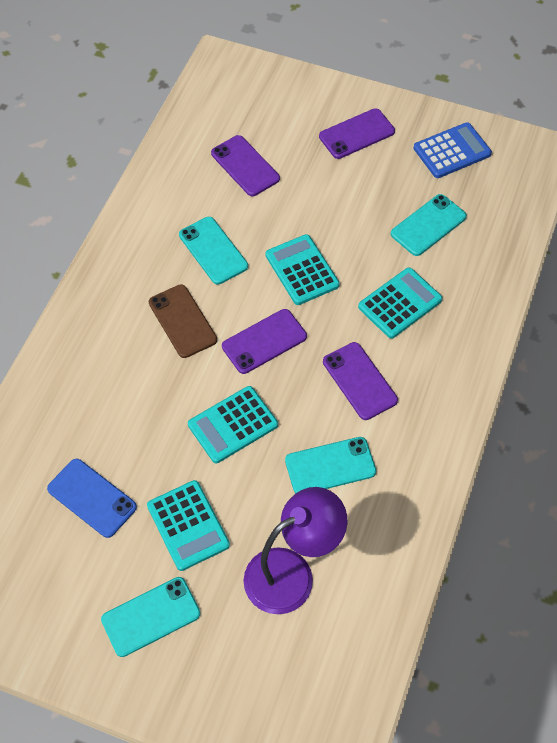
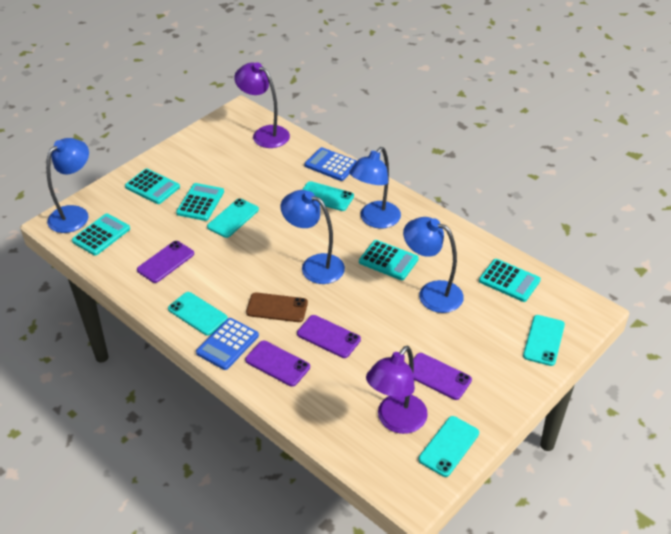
blue calculator: [414,122,492,178] = 1 -> [196,318,259,370] [305,147,357,181] = 2
blue lamp: none = 0 -> [46,138,89,233] [281,190,345,284] [349,147,401,228] [403,217,464,313] = 4
blue phone: [47,459,137,538] = 1 -> none = 0
purple lamp: [244,487,347,614] = 1 -> [234,62,290,148] [366,346,428,434] = 2
turquoise calculator: [147,480,230,571] [188,386,278,463] [266,234,340,305] [358,267,442,339] = 4 -> [72,213,130,256] [125,168,180,204] [176,183,224,221] [359,240,419,280] [479,259,541,302] = 5
turquoise phone: [101,577,200,657] [179,217,248,284] [285,437,376,493] [391,194,467,256] = 4 -> [168,292,228,336] [207,198,259,238] [302,181,354,211] [418,416,479,477] [523,315,565,366] = 5

